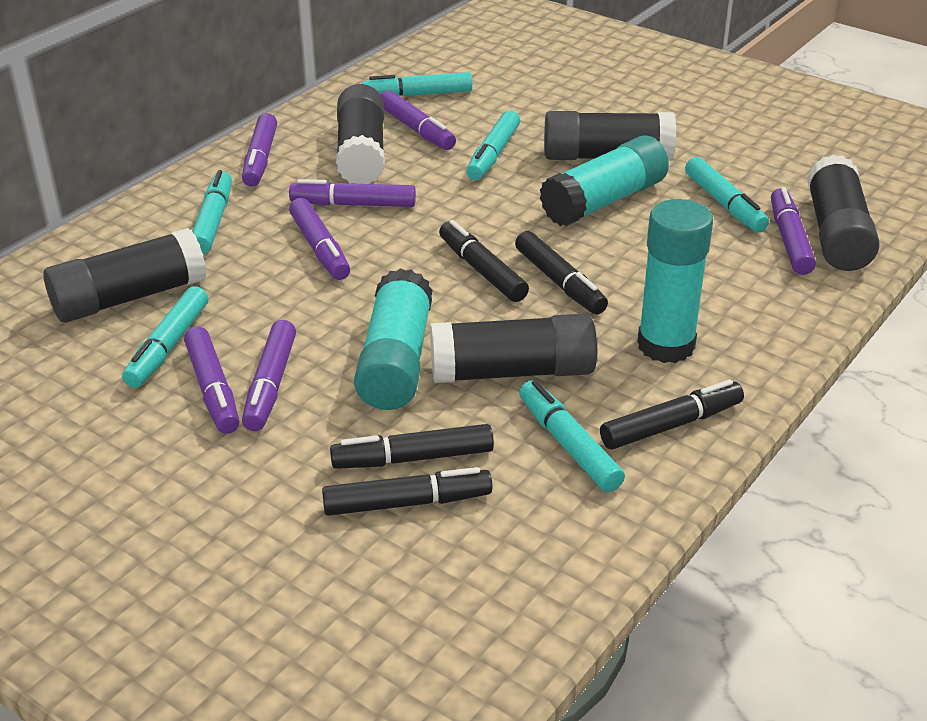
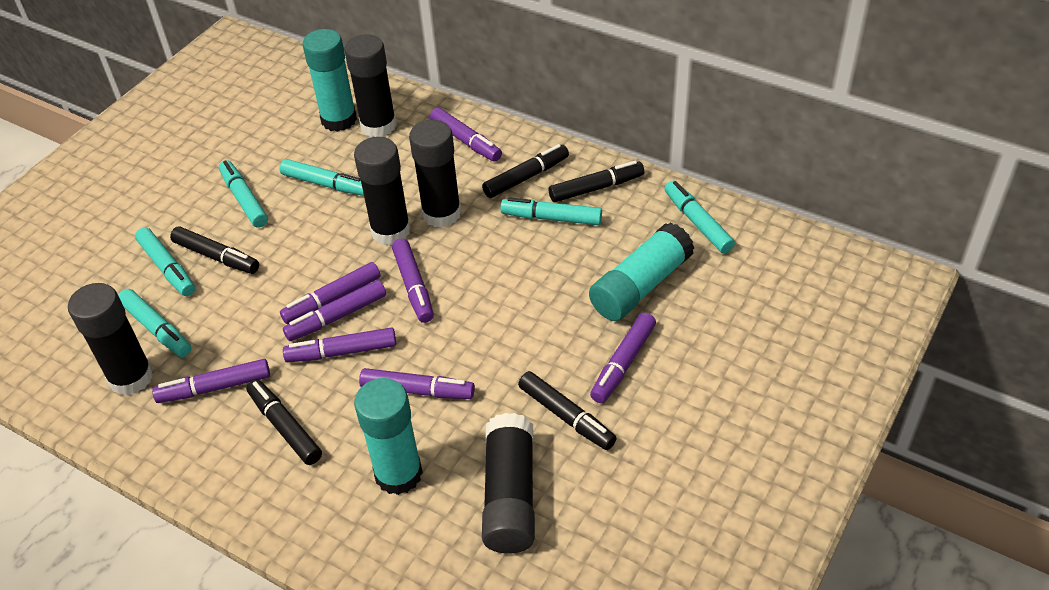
purple marker: [184,327,239,434] [242,113,277,187] [242,320,296,431] [289,179,416,207] [289,198,350,280] [381,90,456,150] [771,187,816,275] = 7 -> [152,359,270,403] [280,262,381,324] [283,280,386,341] [283,327,396,362] [359,368,475,399] [392,239,434,323] [430,107,502,162] [590,313,656,403] = 8

